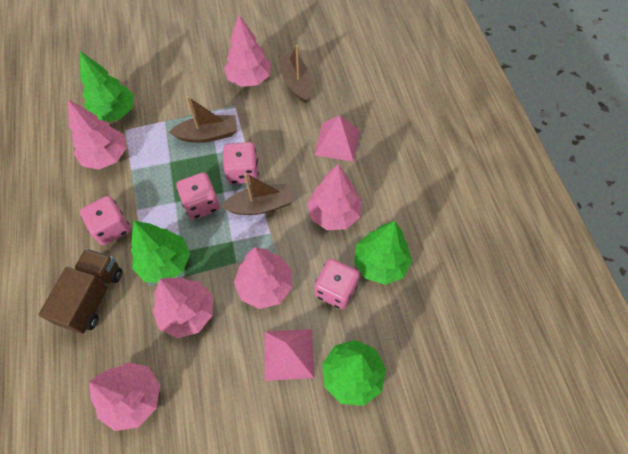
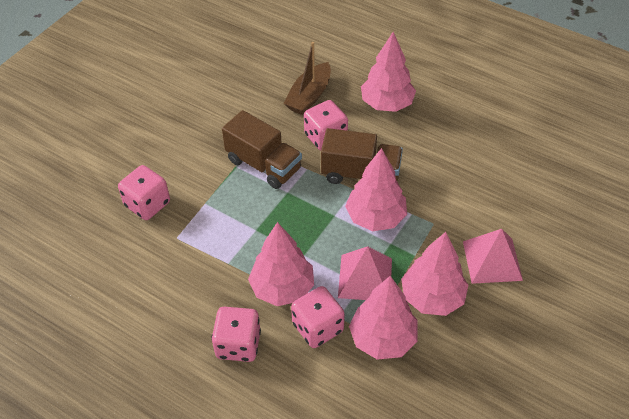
brown boat: [169,96,237,143] [221,173,294,215] [279,45,312,103] = 3 -> [283,42,331,115] = 1
brown truck: [38,249,122,334] = 1 -> [222,110,302,189] [321,128,403,184] = 2
green tree: [80,51,134,122] [131,221,190,283] [322,340,386,406] [354,221,412,285] = 4 -> none = 0
pink tree: [68,99,126,170] [89,362,160,431] [153,277,213,338] [224,15,271,87] [234,247,293,309] [307,164,362,230] = 6 -> [248,222,314,306] [345,148,407,231] [349,276,418,360] [361,32,416,112] [401,232,468,316] = 5

